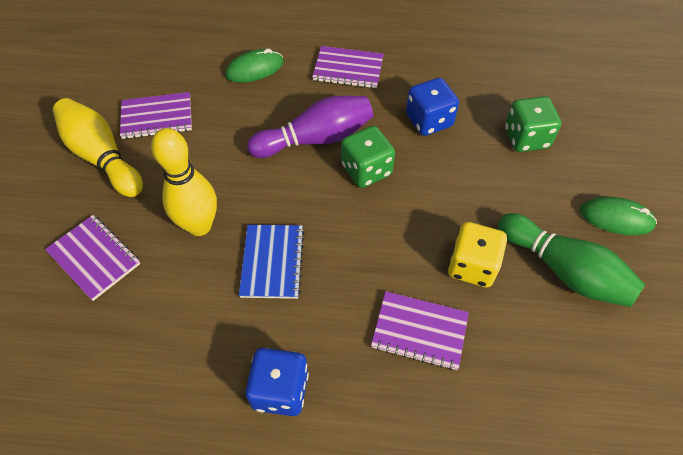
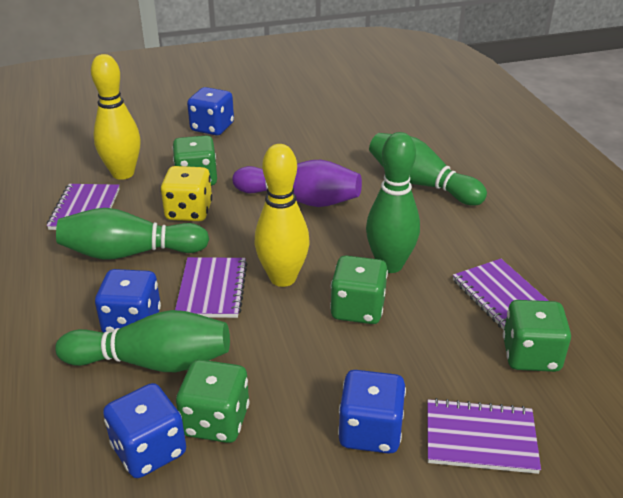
blue dice: [245,348,309,416] [406,78,459,136] = 2 -> [95,269,161,333] [103,383,186,478] [187,87,234,135] [338,370,406,454] = 4
blue notebook: [239,225,305,299] = 1 -> none = 0
green bowling pin: [498,213,645,307] = 1 -> [55,310,230,372] [56,208,209,260] [366,132,420,273] [369,133,487,206] = 4
green dice: [341,126,395,188] [505,96,561,152] = 2 -> [172,135,217,186] [176,359,249,443] [330,256,388,324] [503,300,571,372] = 4
green mouse: [225,49,284,83] [580,197,657,235] = 2 -> none = 0

